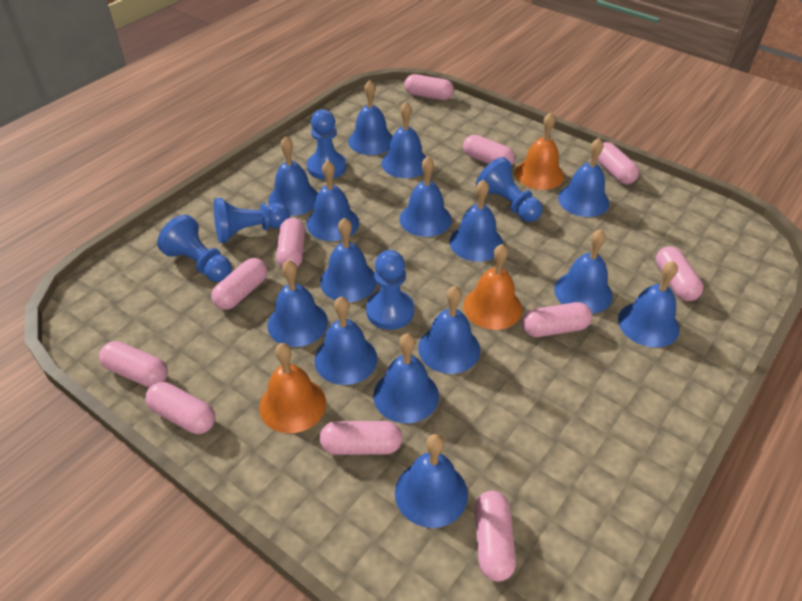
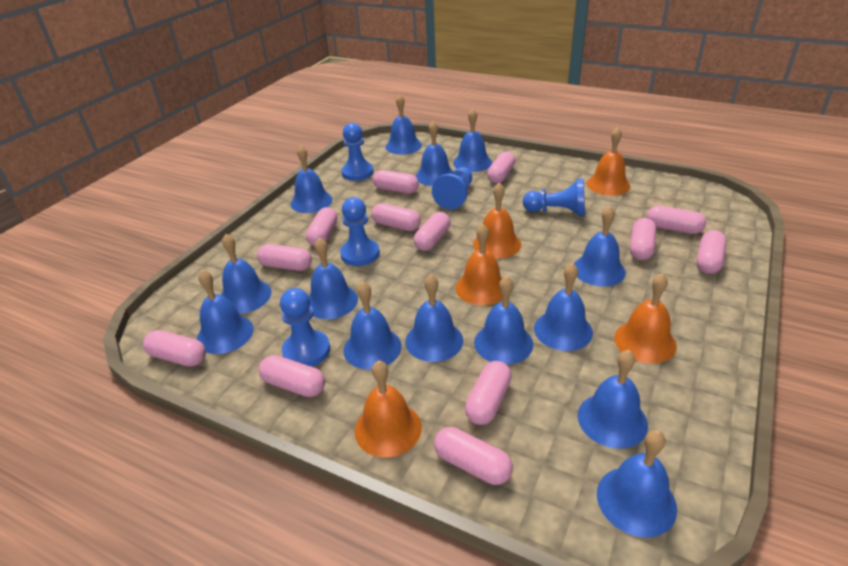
blue bell: [268,136,318,216] [268,260,328,347] [307,160,359,241] [314,297,378,385] [320,218,377,302] [348,80,393,155] [373,334,439,424] [381,102,426,178] [395,434,468,528] [399,156,452,237] [418,286,480,374] [449,179,503,262] [554,229,613,314] [558,138,610,217] [618,261,680,348] = 15 -> [197,269,254,354] [221,234,272,314] [290,145,333,213] [309,238,358,319] [343,282,402,370] [385,94,422,155] [406,274,463,362] [415,121,454,186] [453,108,492,172] [474,276,533,365] [534,263,593,351] [574,206,626,286] [578,350,648,449] [597,430,677,538] = 14
orange bell: [259,343,326,433] [463,244,522,330] [515,113,564,190] = 3 -> [354,360,422,458] [456,224,502,305] [473,183,521,259] [587,127,630,196] [614,273,677,364] = 5
pink capsule: [99,341,168,387] [145,382,215,434] [211,258,268,310] [276,218,305,268] [320,421,402,455] [404,74,454,100] [463,135,515,165] [475,491,516,582] [522,302,592,337] [597,142,639,184] [656,246,703,301] = 11 -> [143,330,206,367] [257,244,312,271] [259,355,325,397] [306,207,337,246] [371,203,421,231] [373,170,419,194] [414,212,451,251] [434,427,513,485] [465,361,512,425] [487,151,516,183] [630,218,656,260] [646,206,706,234] [697,230,727,274] = 13

